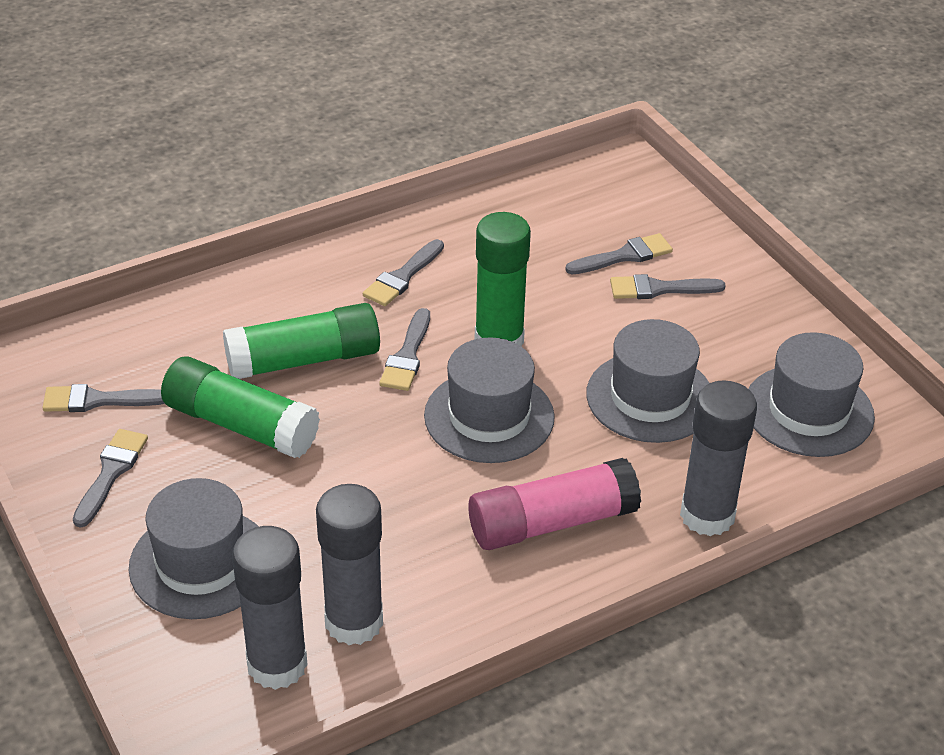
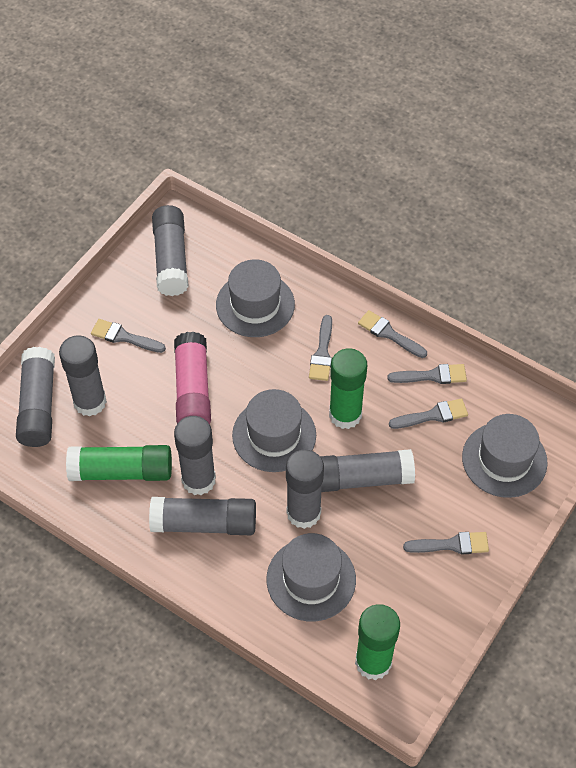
grey glue stick: [232,526,308,690] [316,484,383,645] [680,380,757,536] = 3 -> [16,347,55,447] [59,335,107,417] [149,497,256,535] [152,205,189,296] [174,416,216,495] [286,450,324,529] [320,449,415,492] = 7

